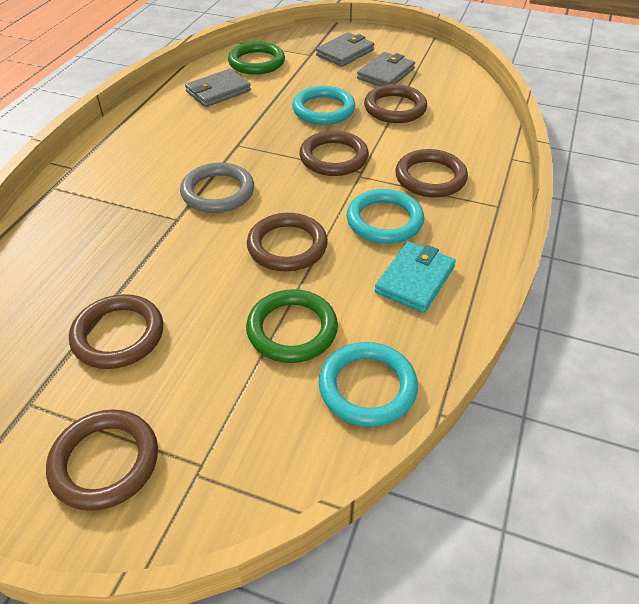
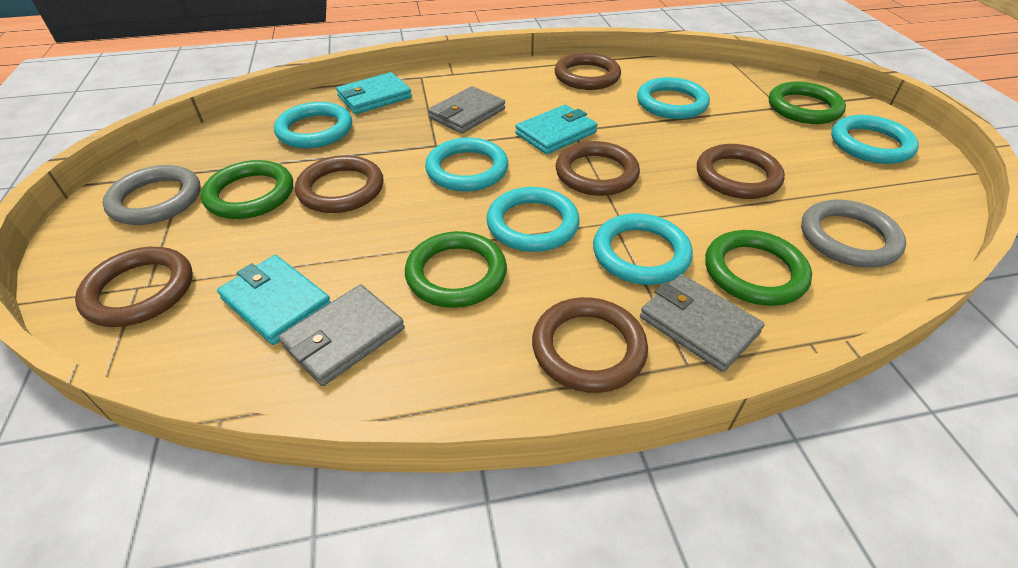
green ring: [228,41,285,75] [246,289,338,363] = 2 -> [201,160,293,219] [405,231,507,308] [705,230,812,306] [769,81,846,124] = 4
grey ring: [180,162,254,213] = 1 -> [102,165,201,225] [801,200,906,268] = 2
turquoise ring: [292,86,355,125] [319,342,418,427] [347,189,424,244] = 3 -> [274,102,352,148] [425,138,508,191] [487,187,580,252] [593,213,693,285] [637,77,710,119] [831,115,919,164] = 6
turquoise wallet: [374,241,456,313] = 1 -> [217,255,331,345] [336,72,412,114] [515,105,598,154] = 3

